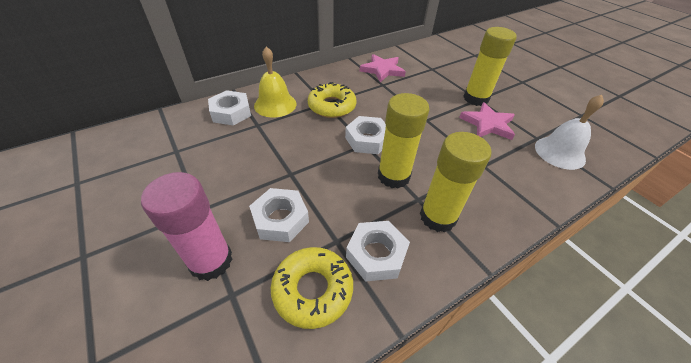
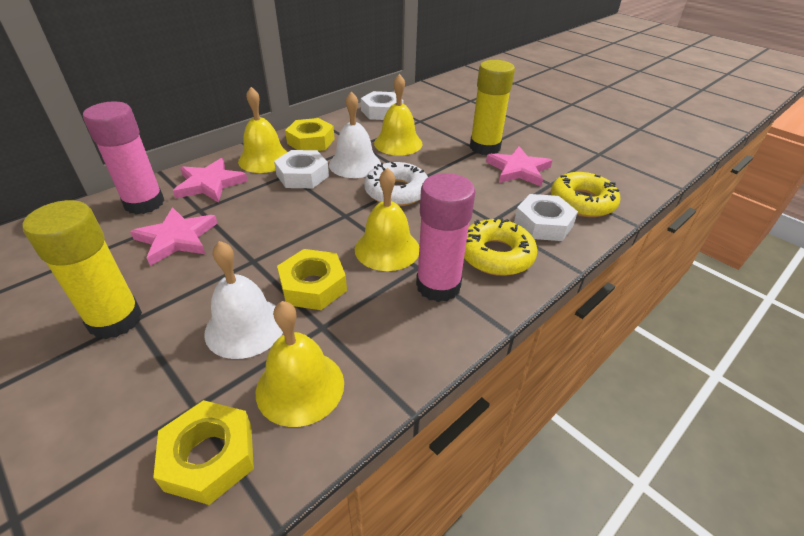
pink glue stick: [141,172,233,281] = 1 -> [83,102,165,215] [416,173,476,302] = 2
pink star: [360,54,406,82] [459,102,515,140] = 2 -> [130,207,218,266] [173,158,248,203] [486,146,552,186] = 3
white bell: [535,95,604,170] = 1 -> [204,241,283,359] [329,91,381,178] = 2
white donut: none = 0 -> [364,162,428,206] = 1
white nut: [208,90,251,126] [249,188,309,242] [345,116,386,154] [346,221,410,282] = 4 -> [274,150,329,188] [361,91,403,120] [514,194,578,241] = 3
yellow bell: [254,46,297,118] = 1 -> [238,87,287,173] [256,301,344,427] [355,168,419,271] [374,74,423,156] = 4
yellow glue stick: [378,93,430,189] [420,132,491,232] [463,27,517,106] = 3 -> [23,200,142,339] [470,60,515,155] = 2
yellow nut: none = 0 -> [153,400,254,505] [277,249,347,310] [285,118,335,151] = 3

